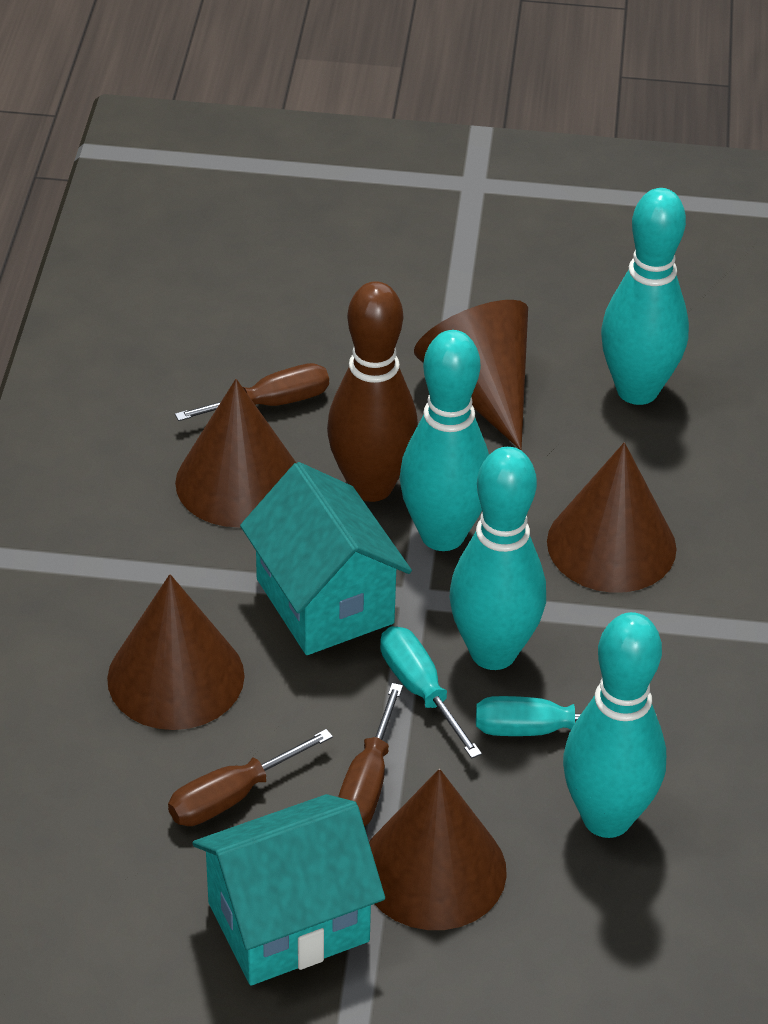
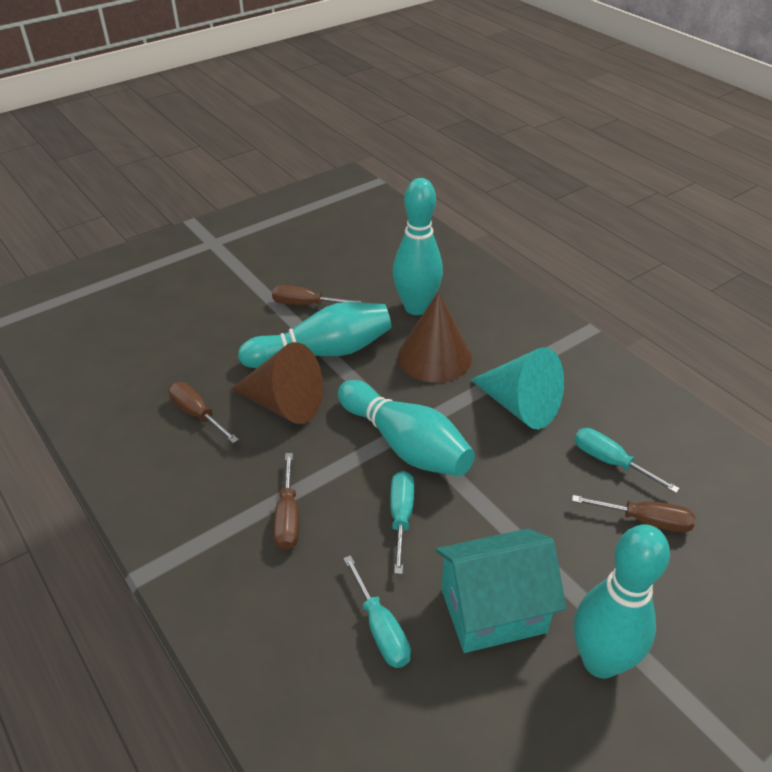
brown bowling pin: [327,281,418,502] = 1 -> none = 0
brown cone: [107,574,245,730] [175,379,296,527] [369,769,507,930] [414,300,528,450] [547,442,677,593] = 5 -> [231,342,323,424] [398,292,472,383] = 2
brown screwdriver: [168,729,333,826] [175,363,329,421] [338,683,403,826] = 3 -> [168,382,239,443] [272,285,362,305] [274,453,299,550] [572,495,696,533] = 4
turquoise cone: none = 0 -> [471,347,564,429] = 1
turquoise house: [193,794,385,985] [240,462,412,655] = 2 -> [436,528,566,653] = 1
turquoise screwdriver: [380,626,482,759] [476,696,657,736] = 2 -> [343,555,411,668] [390,471,414,574] [574,428,680,493] = 3

